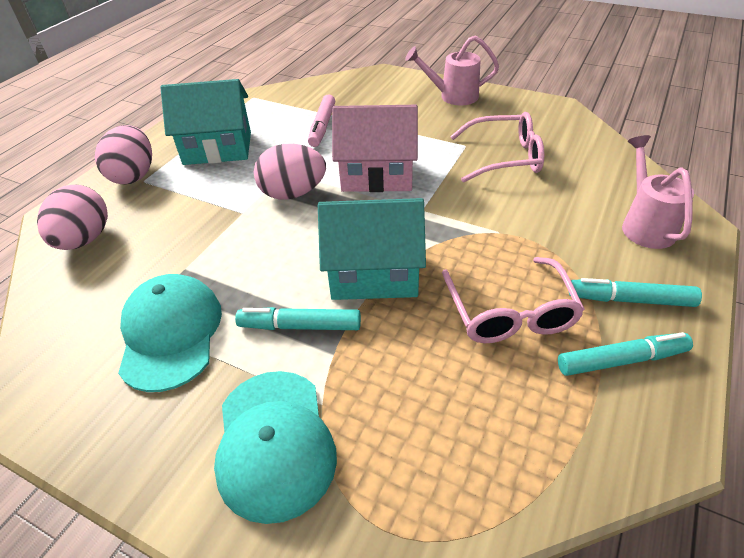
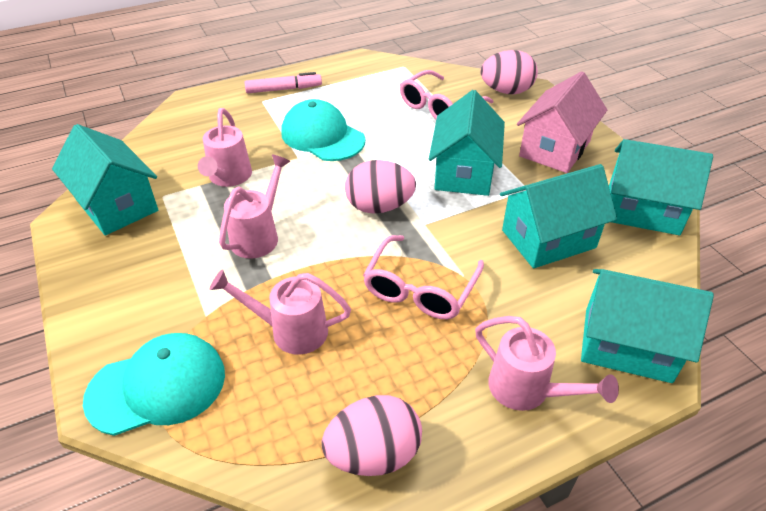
pink watering can: [405,35,499,105] [622,135,694,249] = 2 -> [198,108,252,187] [210,269,351,355] [219,154,290,259] [475,316,619,411] = 4
turquoise house: [160,79,251,165] [318,198,426,300] = 2 -> [52,124,158,236] [429,90,505,196] [500,164,617,269] [581,269,714,383] [609,139,713,235] = 5
turquoise marker: [235,307,361,330] [558,332,693,376] [569,278,702,307] = 3 -> none = 0

